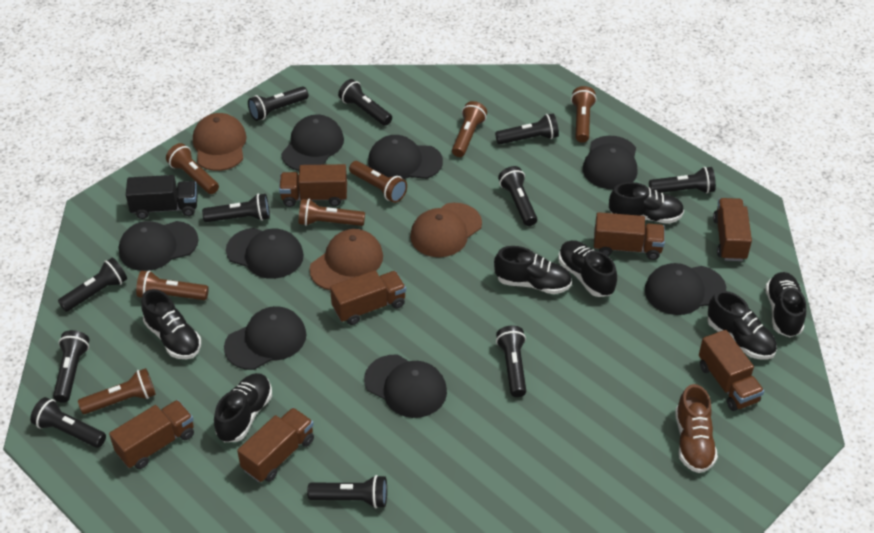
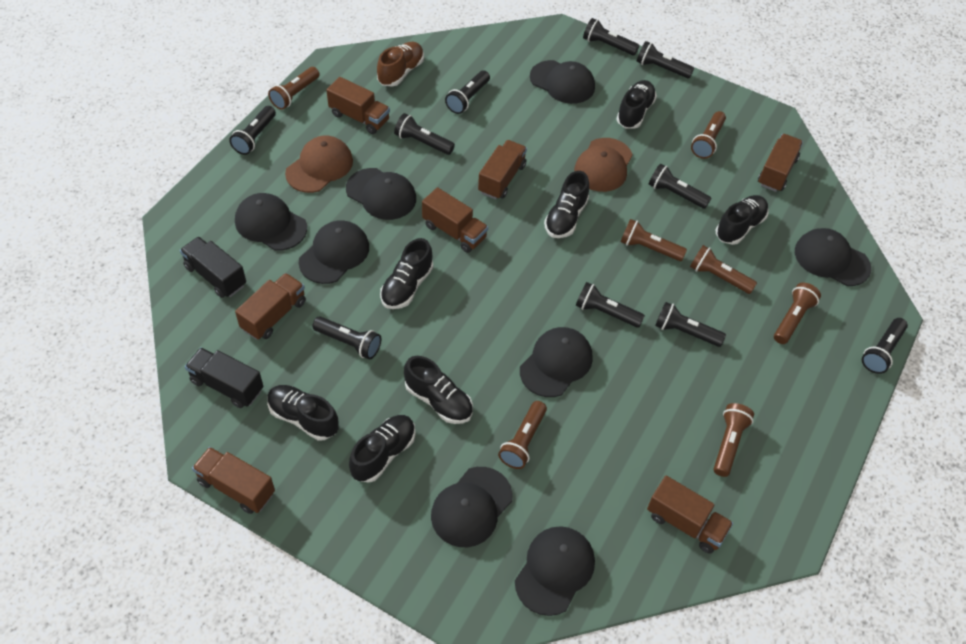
black flashlight: [30,397,106,448] [53,330,89,403] [58,258,127,312] [202,194,270,222] [248,87,309,121] [307,475,387,508] [338,79,392,126] [495,114,559,145] [496,326,526,397] [498,166,537,226] [649,167,716,193] = 11 -> [229,106,276,155] [312,316,381,359] [394,113,455,155] [445,70,490,114] [576,282,645,328] [583,18,639,56] [636,41,694,79] [649,163,711,209] [655,302,726,347] [862,318,908,374] = 10
black truck: [126,175,198,219] = 1 -> [180,237,246,298] [185,347,263,408] = 2
brown cap: [193,113,247,171] [310,229,383,290] [410,203,482,257] = 3 -> [285,136,353,193] [574,138,633,192] = 2

